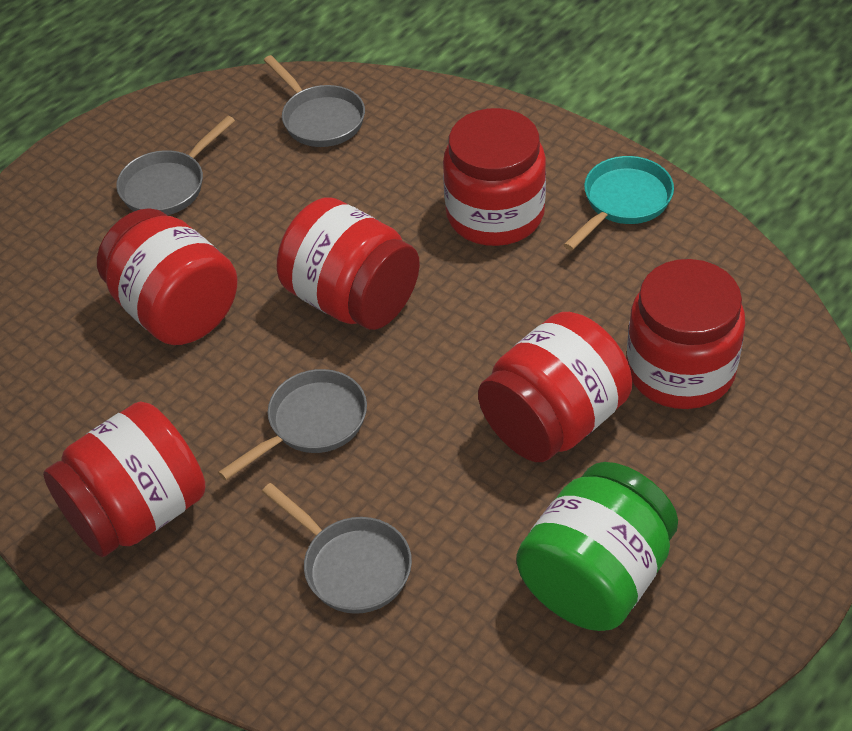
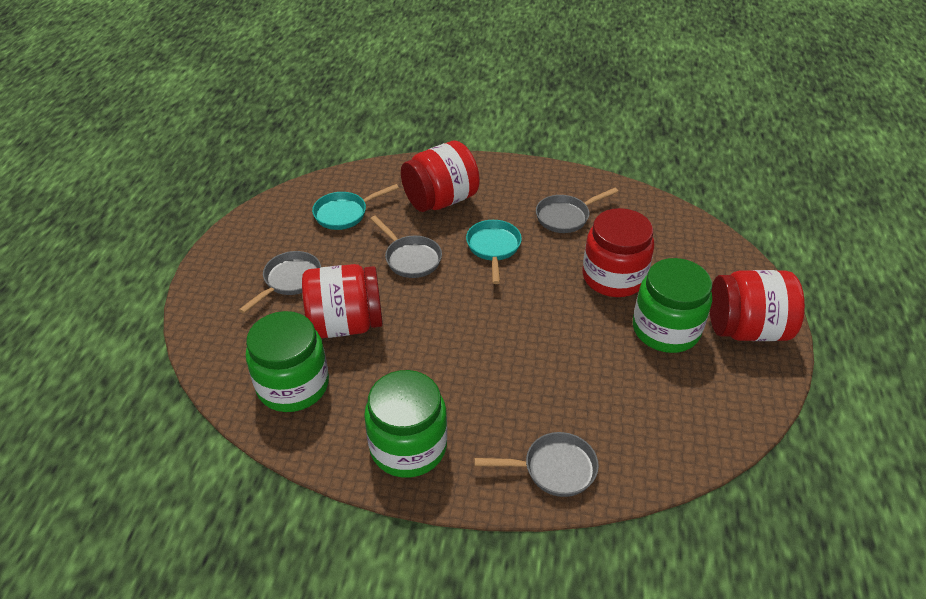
green jar: [516,462,678,631] = 1 -> [246,311,329,412] [364,370,447,478] [633,258,712,353] = 3
red jar: [43,401,206,557] [97,208,238,345] [277,198,420,330] [443,108,546,246] [478,312,632,462] [627,259,745,409] = 6 -> [302,264,383,338] [401,141,480,212] [582,208,654,297] [710,270,805,341] = 4
turquoise pan: [564,156,674,251] = 1 -> [312,184,399,230] [466,220,522,284] = 2

